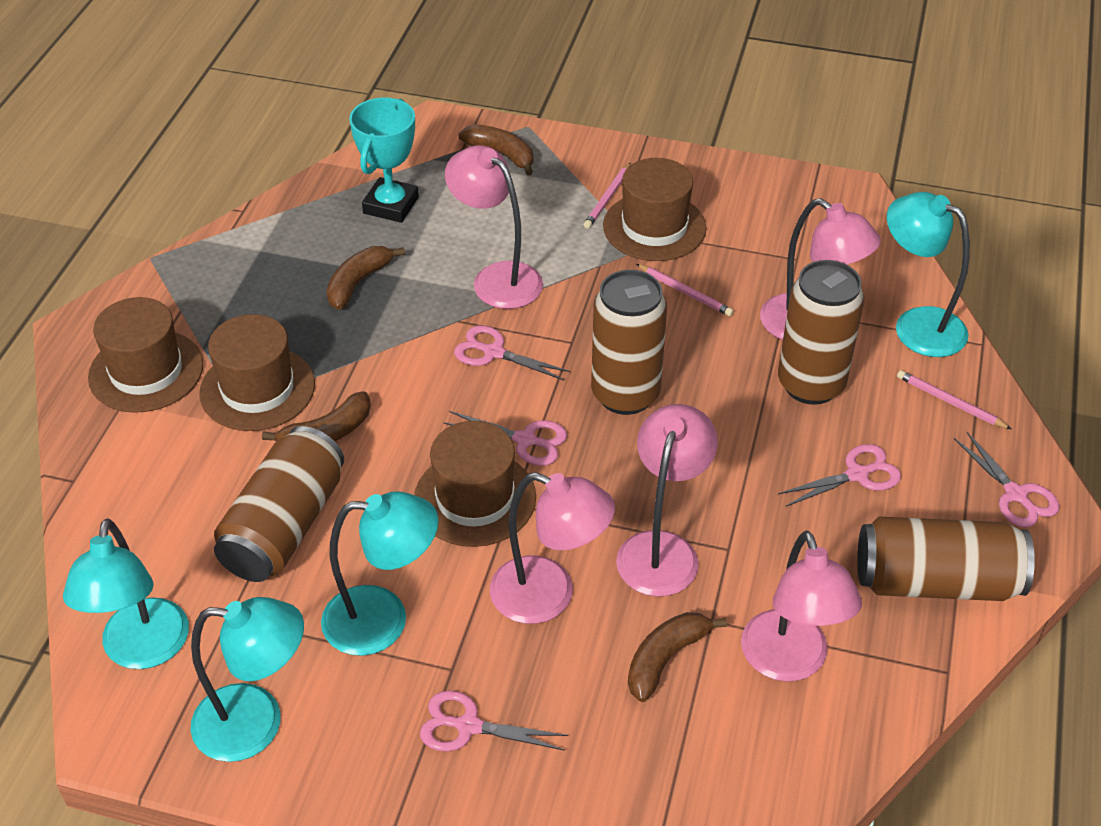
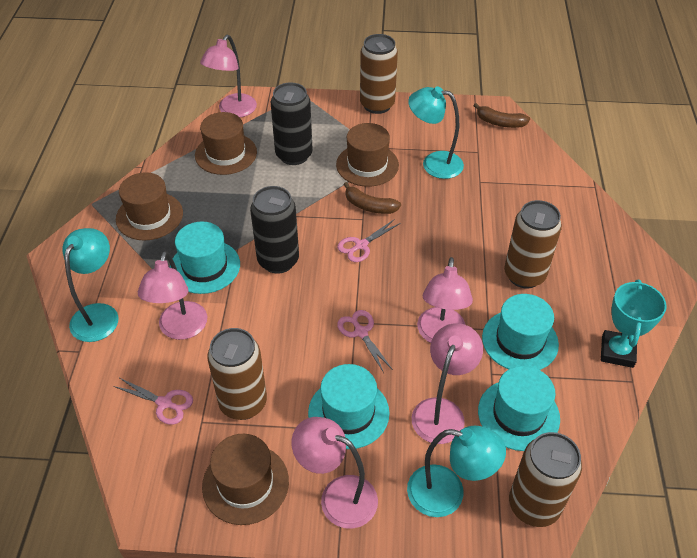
black can: none = 0 -> [250,186,299,273] [271,83,313,165] = 2
brown banana: [262,391,371,441] [326,246,405,310] [458,124,533,175] [628,612,727,702] = 4 -> [343,182,401,214] [473,103,530,128] = 2
pink pencil: [584,162,631,229] [636,264,734,316] [897,370,1011,429] = 3 -> none = 0
pink scissors: [420,691,568,751] [444,411,567,466] [454,326,570,380] [778,444,901,507] [954,432,1060,528] = 5 -> [113,378,193,425] [337,219,401,262] [337,310,393,373] = 3
turquoise hat: none = 0 -> [170,222,240,294] [308,364,390,449] [478,366,560,451] [482,294,559,370] = 4
turquoise lamp: [63,518,189,669] [190,597,304,762] [321,491,438,656] [887,192,970,357] = 4 -> [63,228,119,342] [407,425,506,517] [408,86,464,179] = 3

